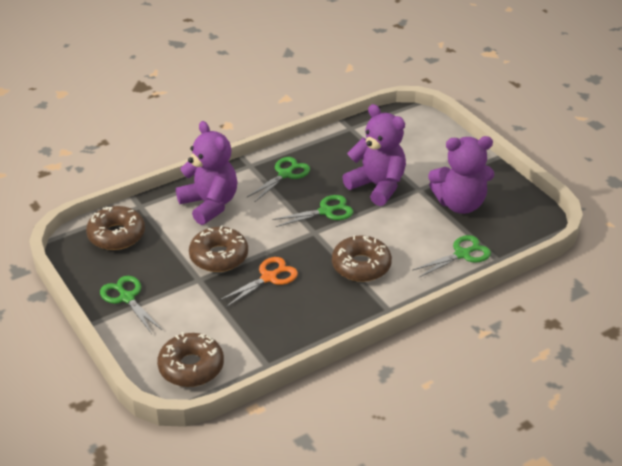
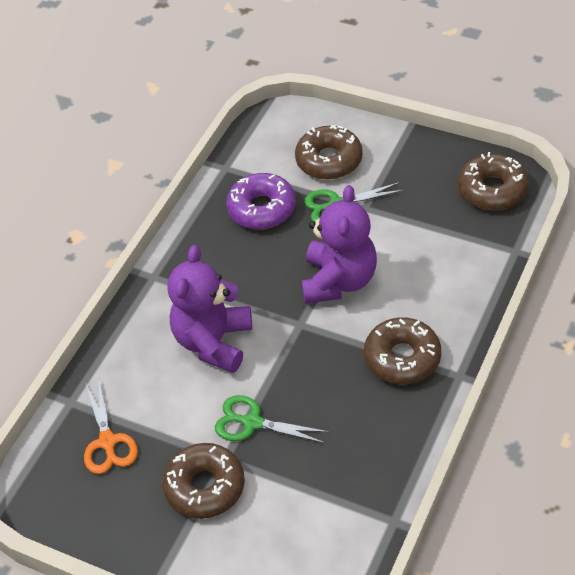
green scissors: [100,276,162,334] [247,157,310,202] [272,195,353,227] [412,235,491,278] = 4 -> [215,395,329,443] [304,182,404,222] = 2
purple donut: none = 0 -> [226,173,296,229] = 1
purple teddy bear: [176,121,237,225] [342,104,406,206] [428,136,494,214] = 3 -> [167,245,252,373] [302,185,377,304] = 2

